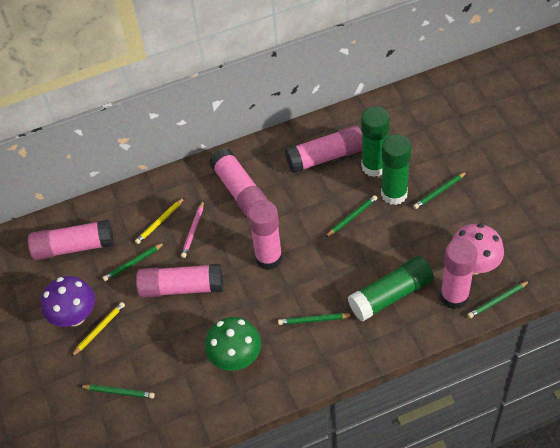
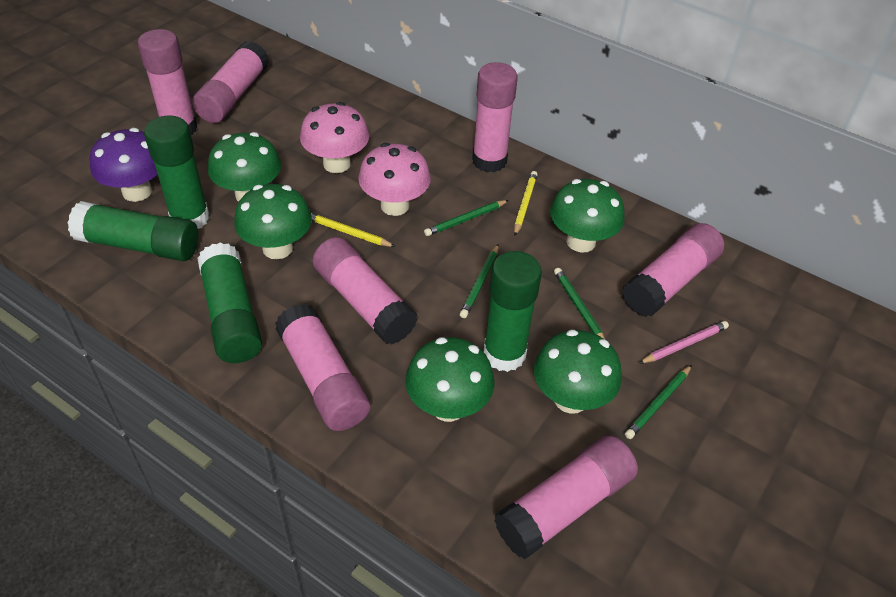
green glue stick: [348,256,434,321] [361,106,390,177] [381,134,411,205] = 3 -> [68,201,198,261] [144,115,210,229] [197,242,262,363] [484,251,542,372] = 4
green mushroom: [205,317,261,371] = 1 -> [208,132,281,202] [234,184,312,259] [405,337,494,422] [534,329,622,414] [550,179,625,253] = 5
green pencil: [80,384,155,399] [103,243,164,281] [278,313,353,325] [326,195,378,237] [413,172,467,209] [468,281,529,318] = 6 -> [424,200,509,236] [460,244,499,318] [554,268,605,339] [625,365,692,439] = 4
pink glue stick: [28,220,114,260] [136,264,223,298] [209,148,269,217] [247,200,283,270] [285,125,362,173] [440,239,478,309] = 6 -> [138,29,197,135] [192,41,269,123] [275,304,370,431] [313,237,418,344] [472,62,518,173] [494,435,638,559] [622,223,724,317] = 7
pink mushroom: [451,224,504,274] = 1 -> [300,102,369,173] [358,143,431,216] = 2

